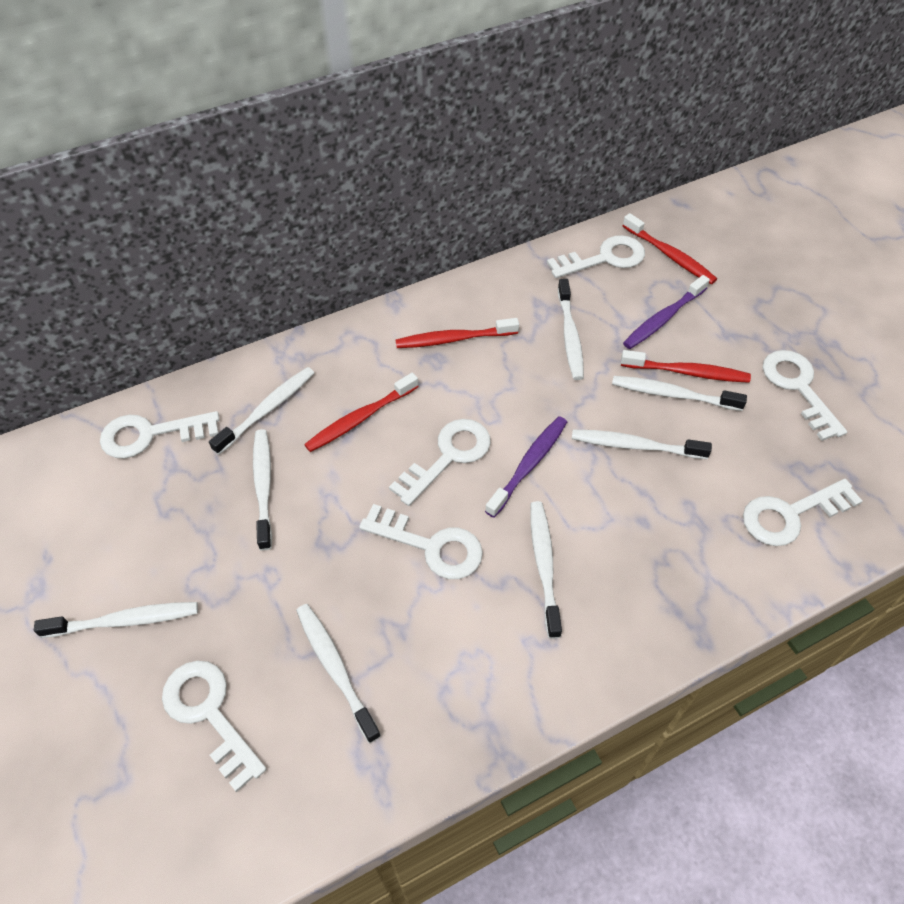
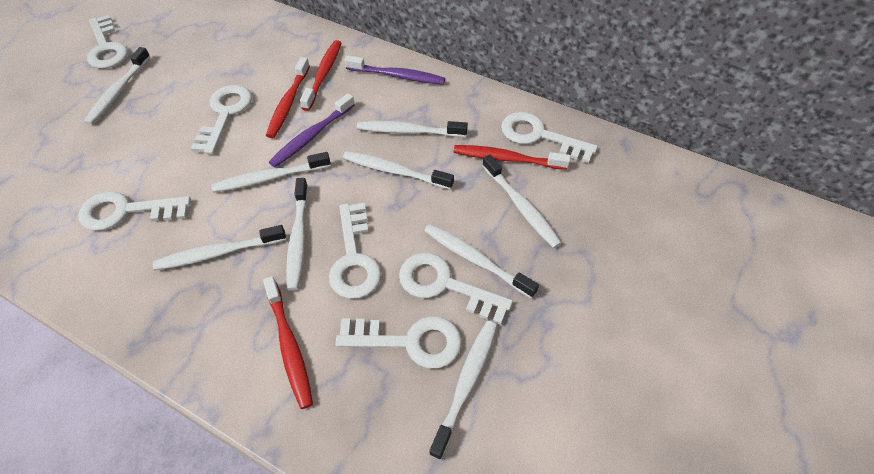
white toothbrush: [34,602,198,638] [209,367,314,455] [253,429,272,551] [296,604,381,743] [530,501,562,639] [558,279,584,380] [572,429,712,459] [612,376,747,411] = 8 -> [84,47,150,125] [153,225,286,270] [211,152,331,193] [286,178,308,291] [343,151,454,190] [357,121,468,137] [424,224,539,298] [429,321,497,460] [482,155,562,248] = 9

